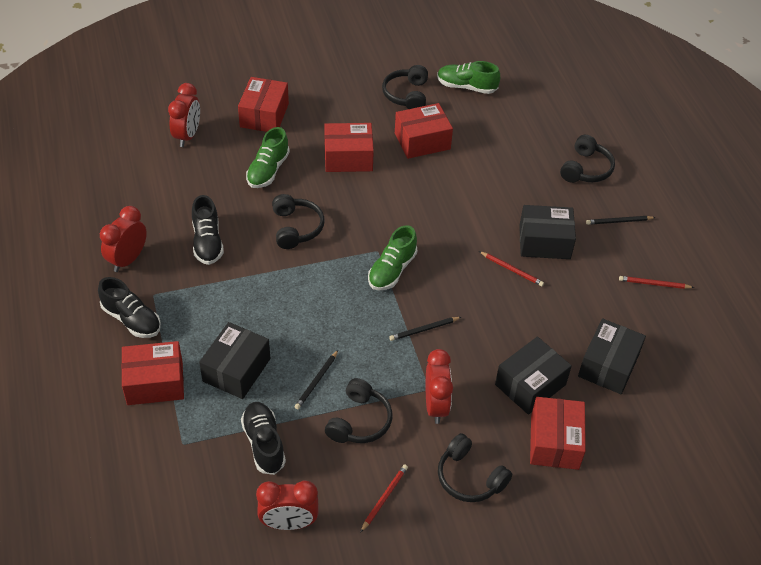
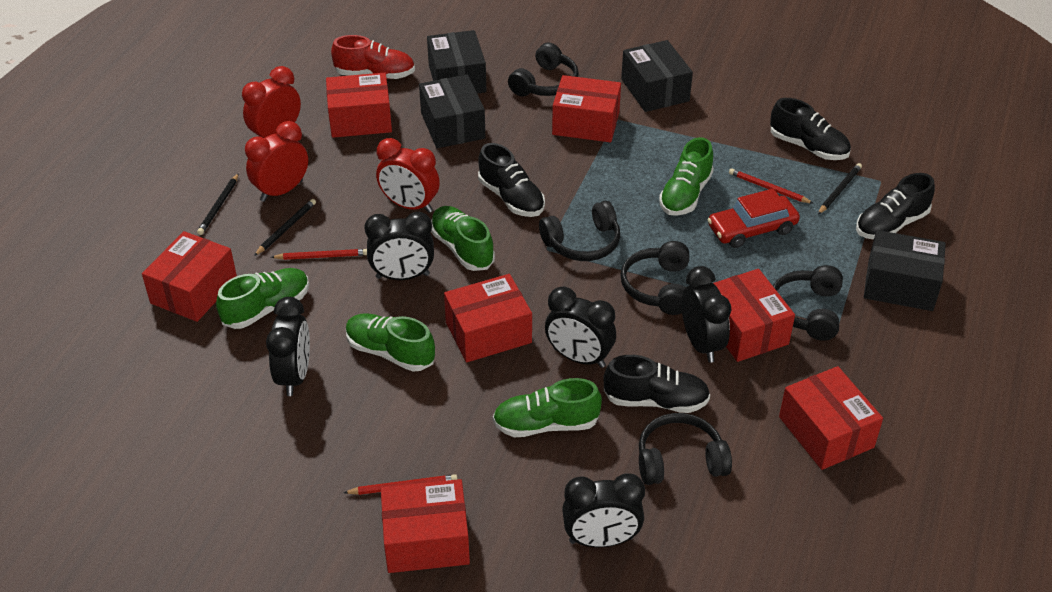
black clock: none = 0 -> [266,297,310,396] [364,212,434,280] [545,287,616,368] [562,473,645,547] [682,266,731,363] = 5
black shoe: [98,277,161,338] [192,195,224,265] [241,402,286,475] = 3 -> [478,143,545,217] [603,355,710,413] [770,98,851,160] [856,173,935,240] = 4
green shoe: [246,127,290,188] [368,225,417,290] [437,61,500,94] = 3 -> [216,268,309,329] [346,313,435,372] [431,206,495,271] [493,378,602,437] [659,137,714,216] = 5
red box: [121,341,184,405] [238,77,289,132] [324,123,374,172] [395,103,453,159] [530,397,586,470] = 5 -> [142,231,237,322] [326,73,392,138] [381,479,470,573] [444,274,532,362] [552,75,621,142] [713,269,795,362] [779,366,883,470] = 7
red car: none = 0 -> [707,189,800,248] = 1
red clock: [100,206,147,272] [168,83,200,147] [256,480,318,530] [426,349,453,424] = 4 -> [242,66,301,138] [245,121,308,202] [376,138,440,213] = 3
red shoe: none = 0 -> [331,35,415,79] = 1

